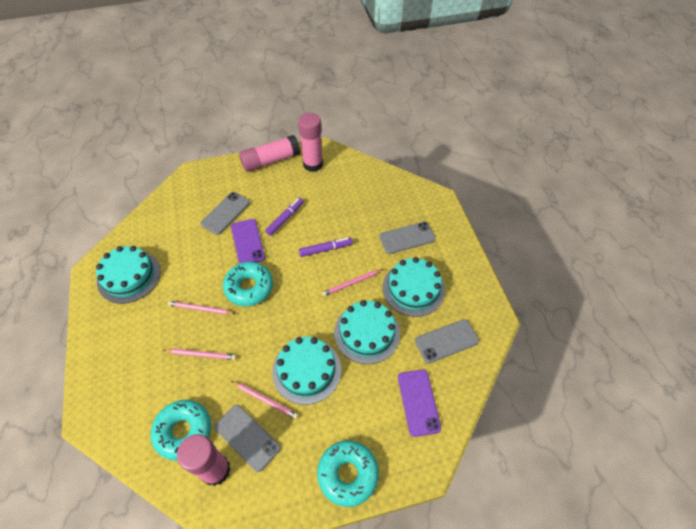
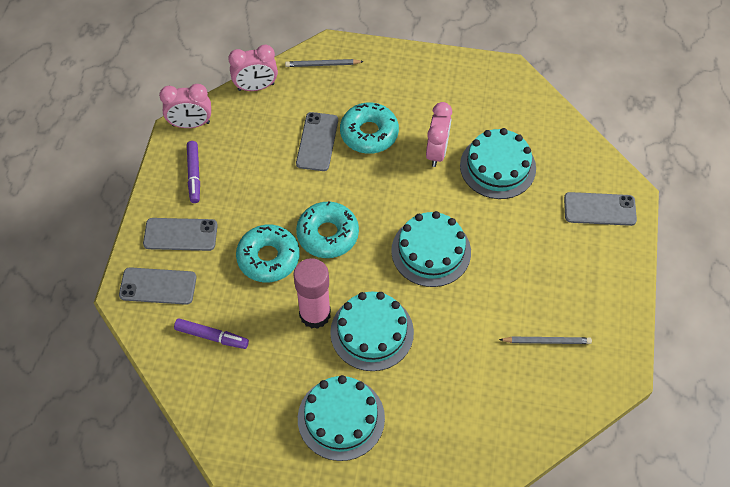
grey pencil: none = 0 -> [285,59,364,67] [499,337,592,344] = 2
pink clock: none = 0 -> [159,84,211,128] [228,45,278,91] [426,102,452,167] = 3
pink glue stick: [177,434,231,486] [239,135,301,172] [298,113,323,172] = 3 -> [294,258,331,329] = 1
pink pencil: [163,348,236,360] [168,301,236,315] [231,381,298,419] [322,269,384,296] = 4 -> none = 0
purple phone: [231,219,265,264] [398,369,441,437] = 2 -> none = 0

